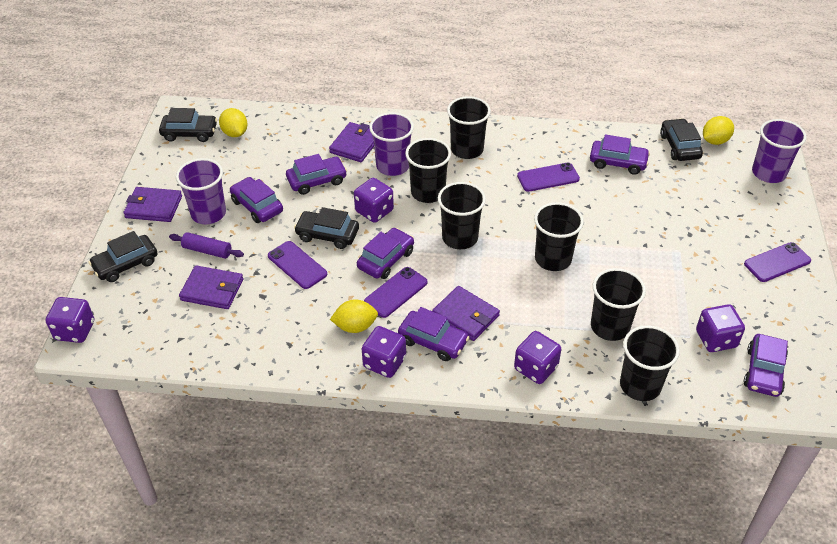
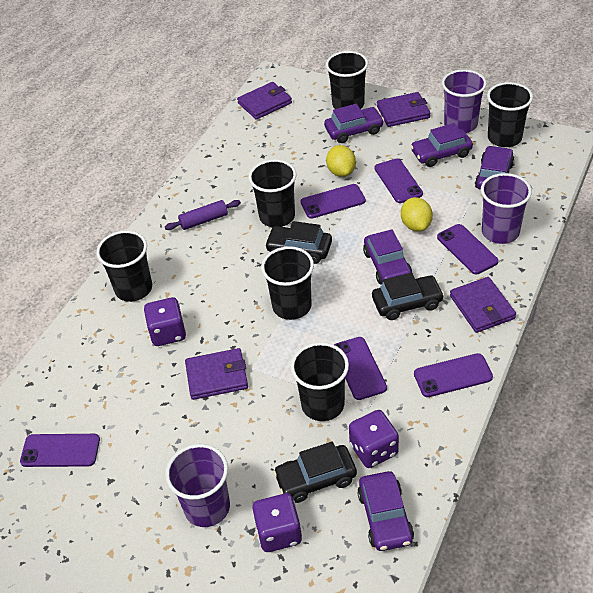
black car: [88,231,158,282] [159,108,217,142] [294,207,359,249] [660,118,703,161] = 4 -> [265,221,332,264] [273,442,357,503] [372,273,444,320] = 3
purple car: [230,177,283,223] [286,154,347,195] [357,228,414,279] [398,307,470,361] [590,135,650,175] [744,334,788,397] = 6 -> [324,104,384,143] [357,471,414,551] [363,229,412,284] [410,123,473,167] [475,146,515,190] = 5
purple dice: [46,297,94,343] [354,178,394,223] [362,326,406,378] [514,331,561,384] [696,304,745,352] = 5 -> [144,297,186,346] [252,493,302,552] [349,410,399,468] = 3
purple phone: [268,241,327,289] [364,267,428,318] [517,163,580,192] [744,242,811,282] = 4 -> [20,434,100,467] [301,184,366,219] [334,337,387,400] [374,158,423,203] [414,353,493,397] [437,224,499,274] = 6
yellow lemon: [219,108,248,137] [330,299,378,333] [703,116,734,145] = 3 -> [326,145,356,177] [401,197,433,231] = 2

